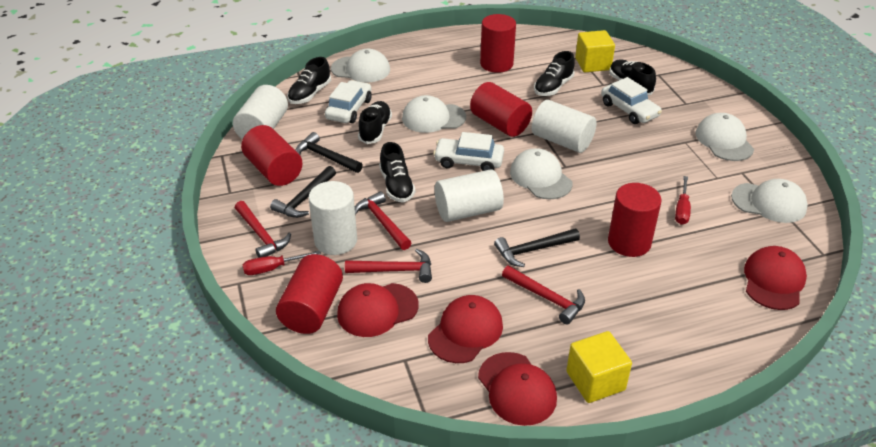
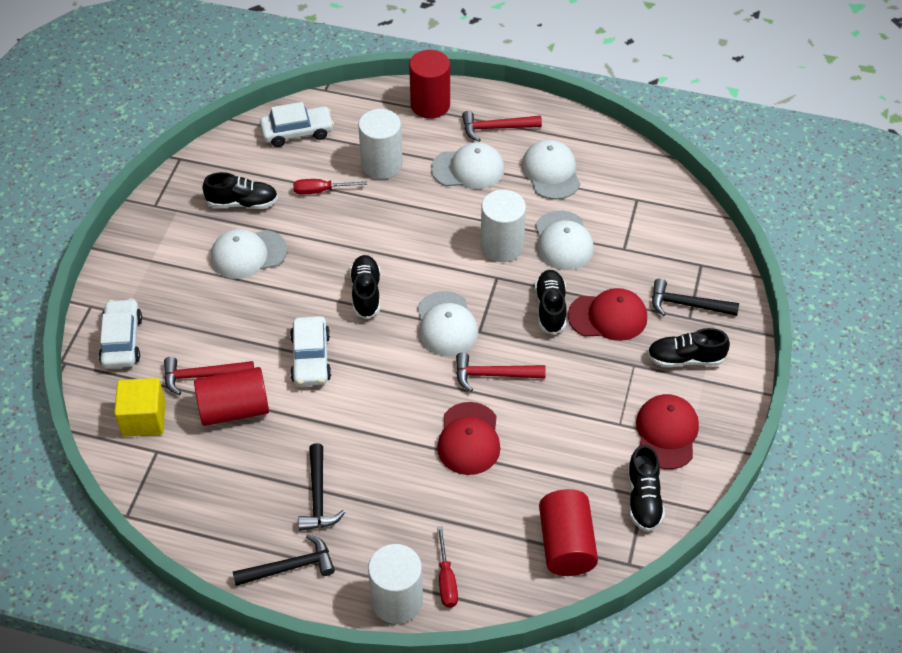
red cap: [337,283,419,337] [428,295,503,363] [478,352,557,426] [744,246,807,310] = 4 -> [437,402,500,475] [568,288,647,341] [636,394,699,469] = 3
red cylinder: [241,125,303,186] [276,254,343,334] [470,82,532,137] [480,14,516,73] [608,183,662,257] = 5 -> [194,367,269,426] [409,50,450,118] [539,489,598,576] = 3
red hammer: [235,201,291,258] [345,249,432,283] [355,191,411,250] [502,266,585,325] = 4 -> [164,357,254,395] [456,352,546,392] [462,111,542,142] = 3
white cylinder: [233,85,288,139] [308,181,357,255] [435,169,504,222] [532,100,597,153] = 4 -> [358,109,402,179] [368,544,423,624] [481,190,526,262] = 3
yellow cube: [566,331,632,403] [575,30,615,72] = 2 -> [114,378,166,437] = 1

